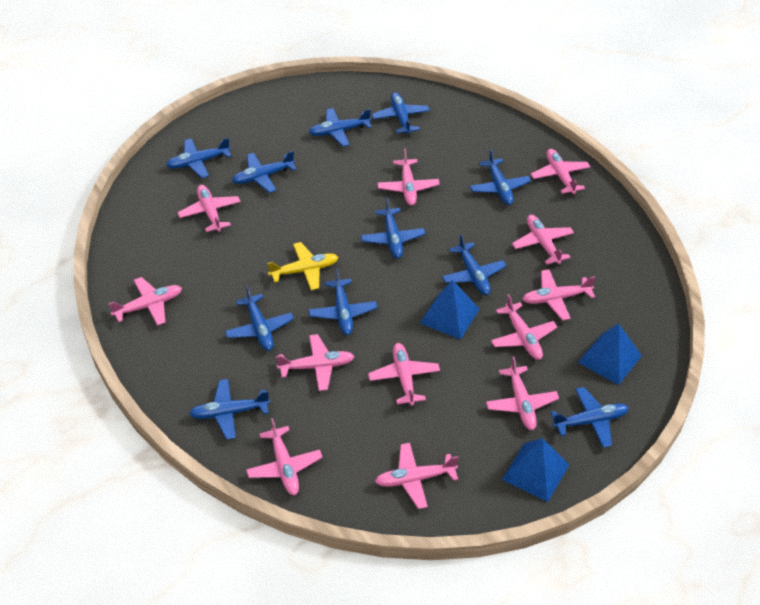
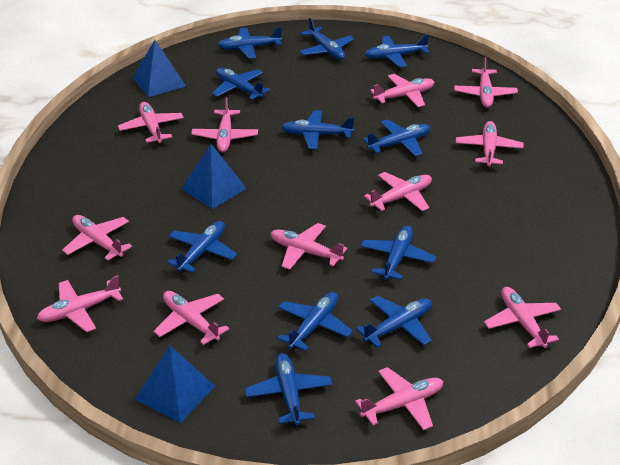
yellow plane: [267,242,338,290] = 1 -> none = 0

